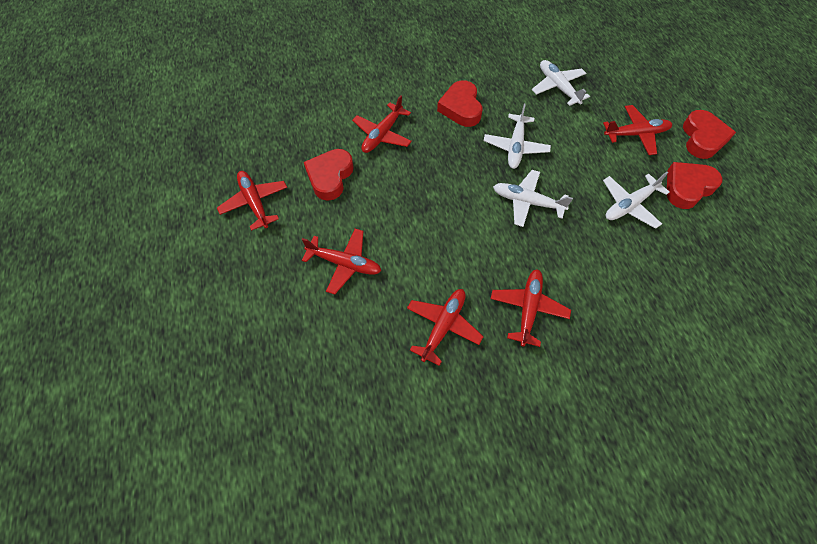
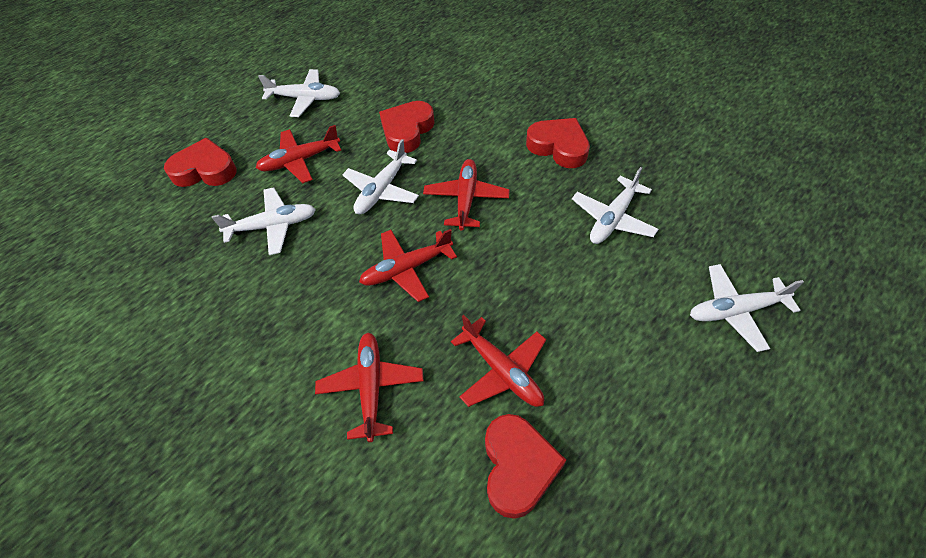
red plane: [217,171,287,231] [302,229,381,294] [352,95,412,153] [407,289,484,366] [491,269,571,347] [603,105,672,155] = 6 -> [256,125,341,183] [315,333,424,442] [359,229,457,302] [423,159,510,231] [451,315,546,407] = 5
white plane: [484,104,551,169] [493,170,573,227] [532,60,590,106] [603,172,669,229] = 4 -> [212,187,316,255] [258,69,340,117] [342,139,419,214] [572,167,658,244] [690,264,804,352] = 5

